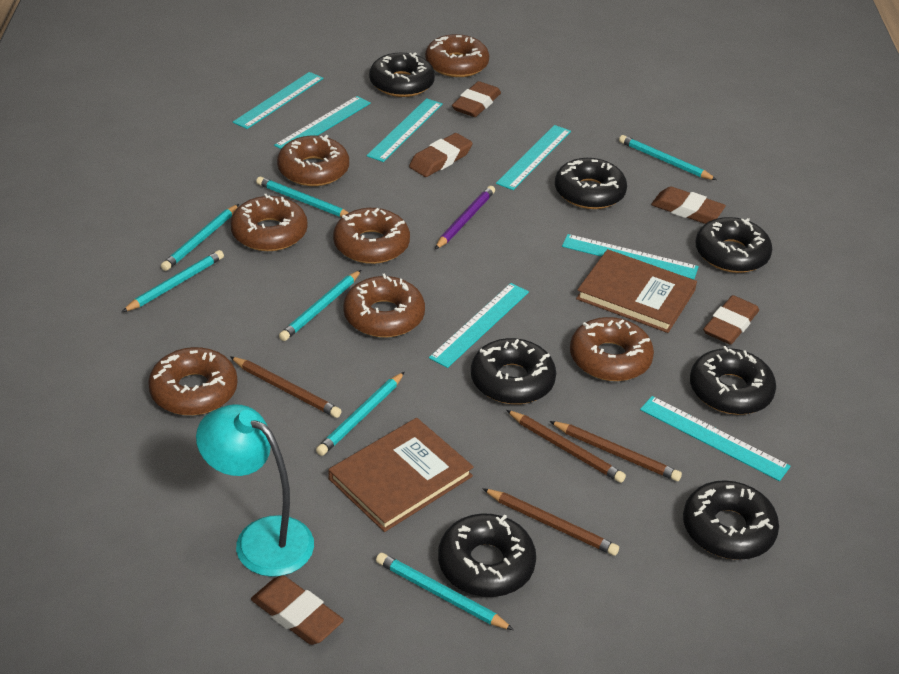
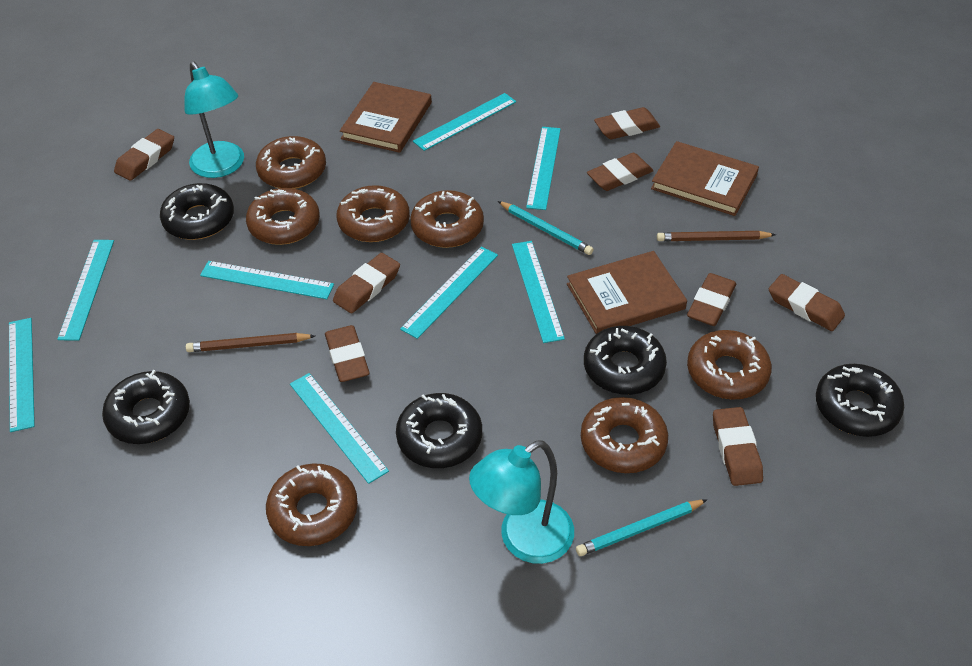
black donut: [369,52,435,97] [438,513,536,597] [471,338,556,404] [555,158,627,209] [683,480,779,560] [690,346,776,415] [695,217,773,273] = 7 -> [102,370,190,444] [160,183,234,240] [396,393,482,468] [584,326,667,395] [816,364,904,437] = 5
brown book: [328,418,474,532] [576,249,697,333] = 2 -> [340,82,432,153] [567,251,687,334] [651,141,759,216] = 3
brown eraser: [251,575,344,645] [409,133,473,177] [452,81,501,117] [651,187,726,224] [703,295,759,345] = 5 -> [114,129,174,181] [325,325,370,382] [333,253,400,313] [587,153,654,191] [594,107,660,139] [687,273,736,326] [713,407,763,486] [769,274,845,331] = 8
brown pencil: [230,357,342,418] [482,488,619,556] [506,410,626,483] [550,421,682,481] = 4 -> [186,333,315,352] [657,231,776,241] = 2
purple pencil: [435,186,495,249] = 1 -> none = 0
turquoise lamp: [196,404,314,577] = 1 -> [185,61,244,178] [469,440,574,564] = 2
turquoise pencil: [122,250,224,312] [161,204,239,271] [256,176,349,217] [279,270,361,341] [316,372,404,456] [376,553,514,630] [619,135,717,180] = 7 -> [498,201,594,255] [576,499,708,556] = 2
turquoise ruler: [233,72,323,129] [274,96,371,149] [367,98,443,162] [429,283,529,368] [496,125,571,190] [562,234,699,279] [640,396,791,481] = 7 -> [9,318,35,432] [57,240,114,341] [200,261,334,299] [290,373,389,484] [400,246,498,339] [413,93,516,151] [512,241,565,343] [526,127,561,210] = 8

